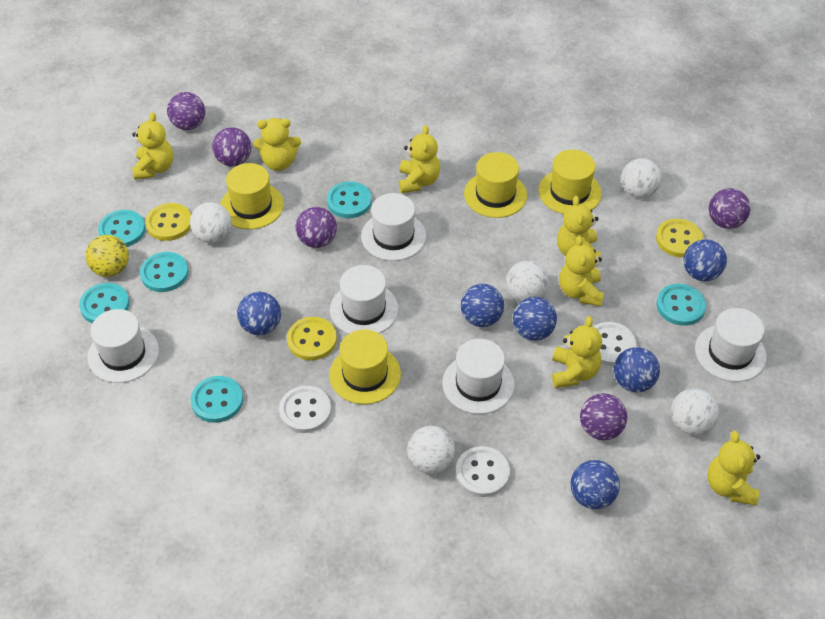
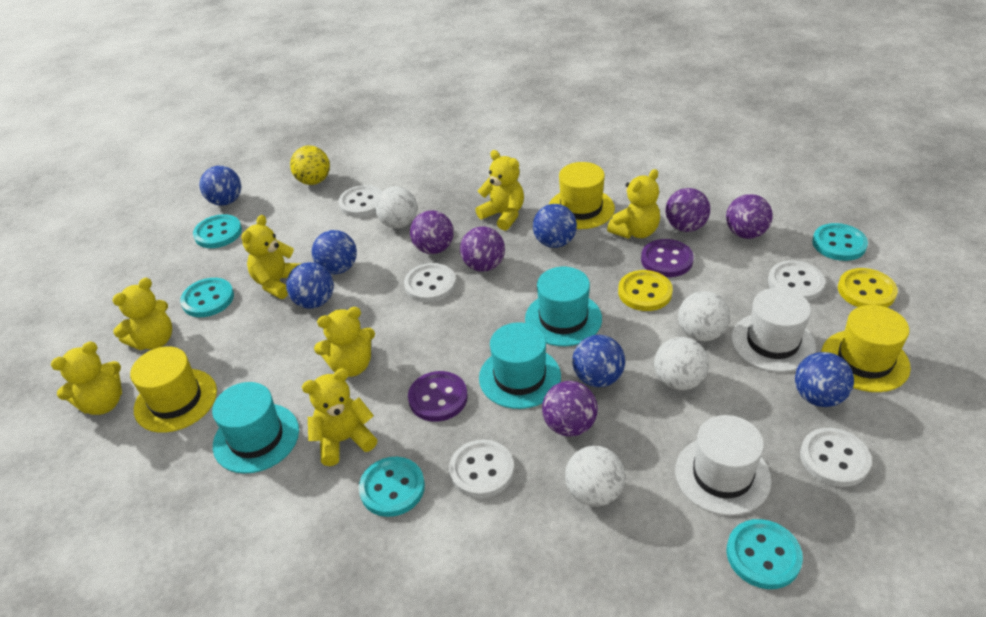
purple button: none = 0 -> [408,371,468,422] [641,239,694,277] = 2
turquoise button: [79,283,130,323] [98,210,146,247] [140,252,189,292] [191,376,243,423] [327,181,372,218] [656,284,706,326] = 6 -> [180,278,234,317] [193,214,242,248] [359,457,425,517] [726,519,803,589] [812,223,868,261] = 5
turquoise hat: none = 0 -> [212,382,299,474] [479,322,561,409] [525,267,602,346] = 3
white ball: [190,202,231,243] [407,426,455,474] [506,261,549,302] [621,158,661,198] [671,388,719,435] = 5 -> [375,186,417,228] [565,446,625,507] [654,337,709,390] [678,291,730,341] = 4
white button: [279,386,332,433] [456,446,510,497] [593,322,636,366] = 3 -> [338,185,382,217] [404,263,456,303] [449,439,514,498] [768,261,825,301] [800,428,872,487] = 5
white hat: [87,309,159,383] [330,265,398,334] [361,193,426,261] [442,339,514,414] [695,308,767,382] = 5 -> [675,415,771,516] [731,288,816,372] = 2
yellow button: [145,203,191,241] [287,317,337,360] [656,219,704,257] = 3 -> [618,270,673,311] [838,268,898,307] = 2
yellow hat: [220,163,284,229] [329,329,401,404] [464,152,527,218] [538,150,602,214] = 4 -> [130,346,217,433] [549,162,615,229] [821,305,911,392] = 3

